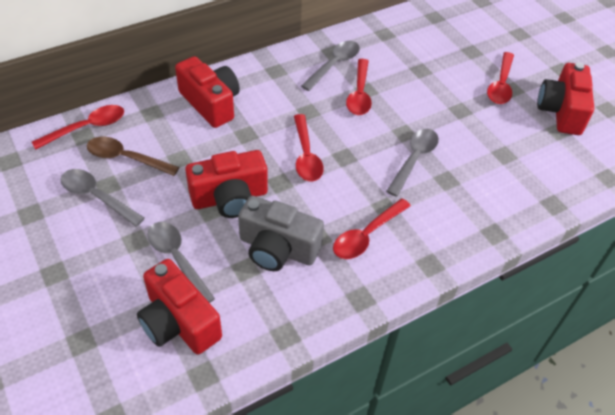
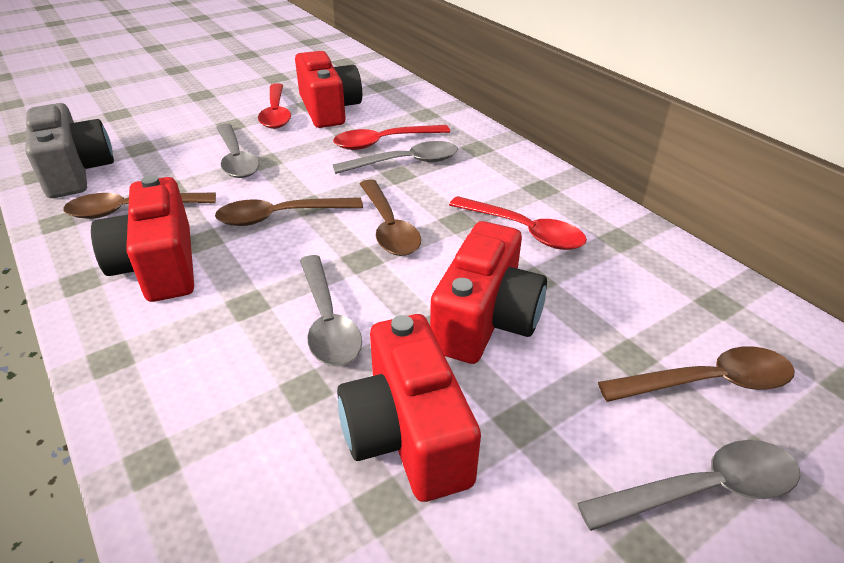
brown spoon: [87,137,179,176] = 1 -> [63,192,216,219] [215,197,363,226] [360,179,421,256] [598,346,795,402] = 4
red spoon: [32,105,124,150] [294,114,324,182] [333,198,411,259] [346,59,372,115] [487,52,514,104] = 5 -> [258,83,291,129] [333,125,450,150] [449,196,587,250] = 3

